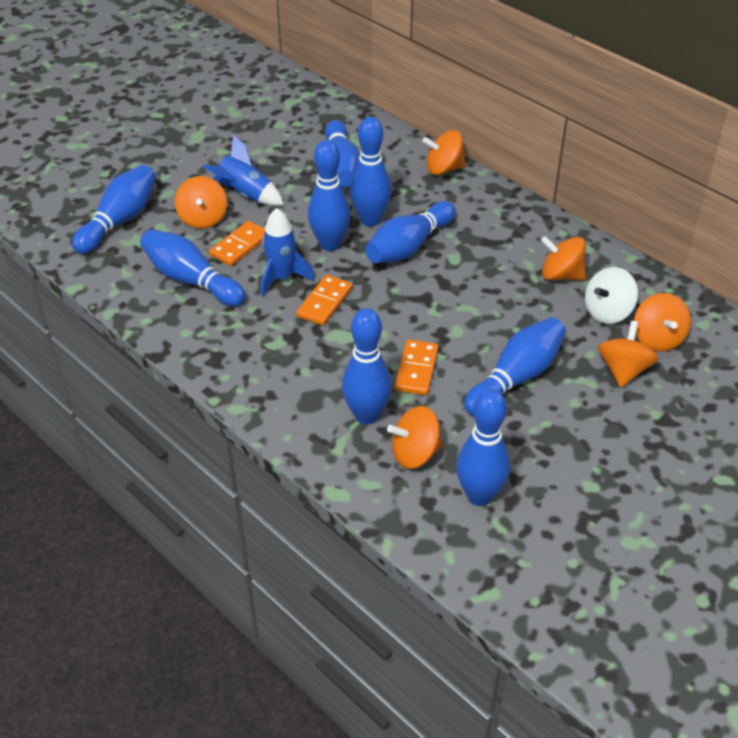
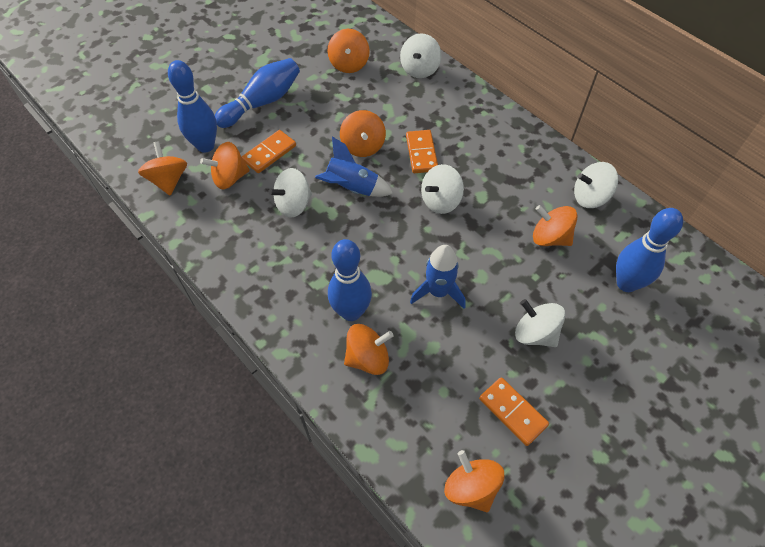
blue bowling pin: [72,165,156,254] [140,229,245,306] [308,140,350,251] [325,120,360,187] [342,308,392,425] [350,117,391,227] [365,201,456,263] [456,389,510,506] [464,317,566,416] = 9 -> [168,60,217,153] [215,58,300,128] [328,239,372,321] [616,208,683,292] = 4
orange spinning top: [175,176,227,229] [387,406,443,469] [422,130,466,175] [541,236,586,280] [598,321,659,387] [634,293,691,352] = 6 -> [138,141,187,195] [200,142,250,189] [328,29,370,73] [340,110,386,157] [344,324,394,375] [444,450,504,512] [533,205,578,246] = 7
white spinning top: [585,267,638,324] = 1 -> [268,168,312,218] [400,34,442,78] [421,164,464,214] [515,299,565,347] [574,162,618,208] = 5

